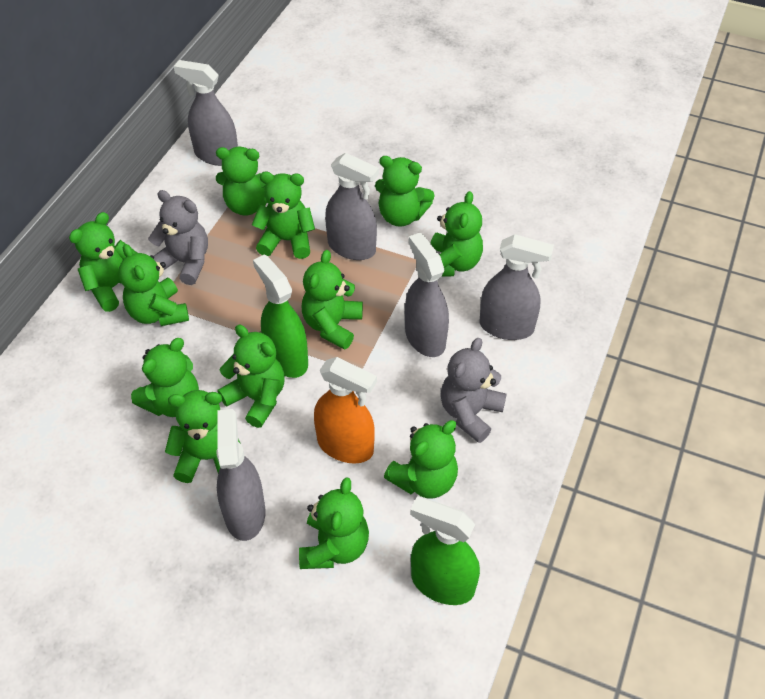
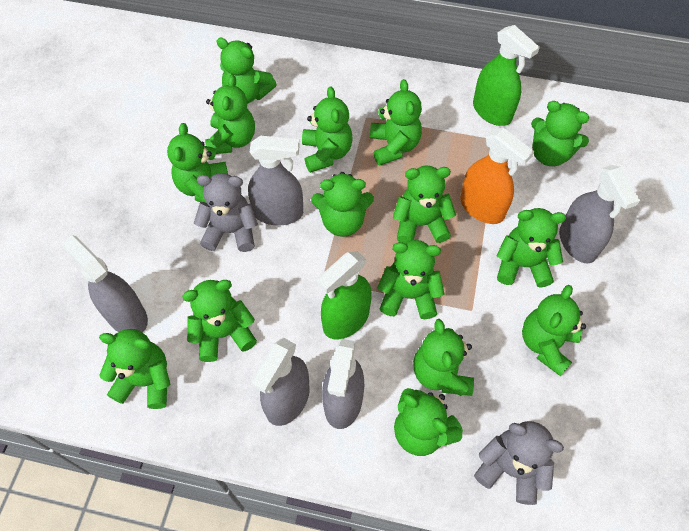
green teddy bear: [69,212,137,312] [118,244,189,326] [131,338,199,417] [165,390,241,483] [216,147,274,216] [218,325,285,428] [252,172,315,259] [299,477,369,569] [302,250,363,349] [375,156,435,227] [384,420,458,499] [430,191,483,277] = 12 -> [99,329,171,409] [167,123,228,203] [182,280,257,362] [205,74,255,154] [216,37,277,103] [302,86,352,173] [311,172,374,237] [370,79,422,166] [377,240,445,319] [393,166,456,243] [394,388,463,456] [413,319,474,396] [496,208,566,288] [522,285,586,376] [531,101,589,166] = 15

